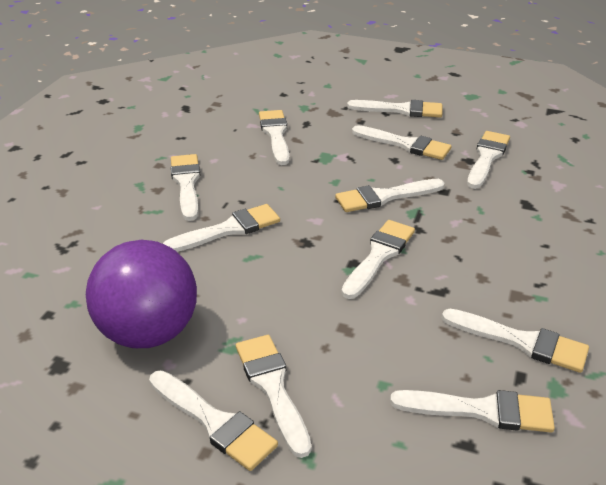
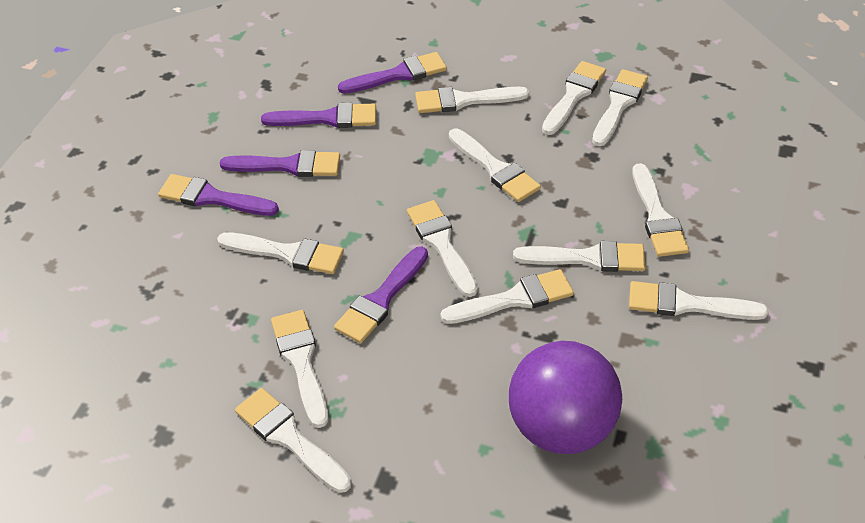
purple brush: none = 0 -> [158,174,279,216] [220,150,340,177] [261,103,376,128] [334,247,428,343] [338,52,447,94] = 5

